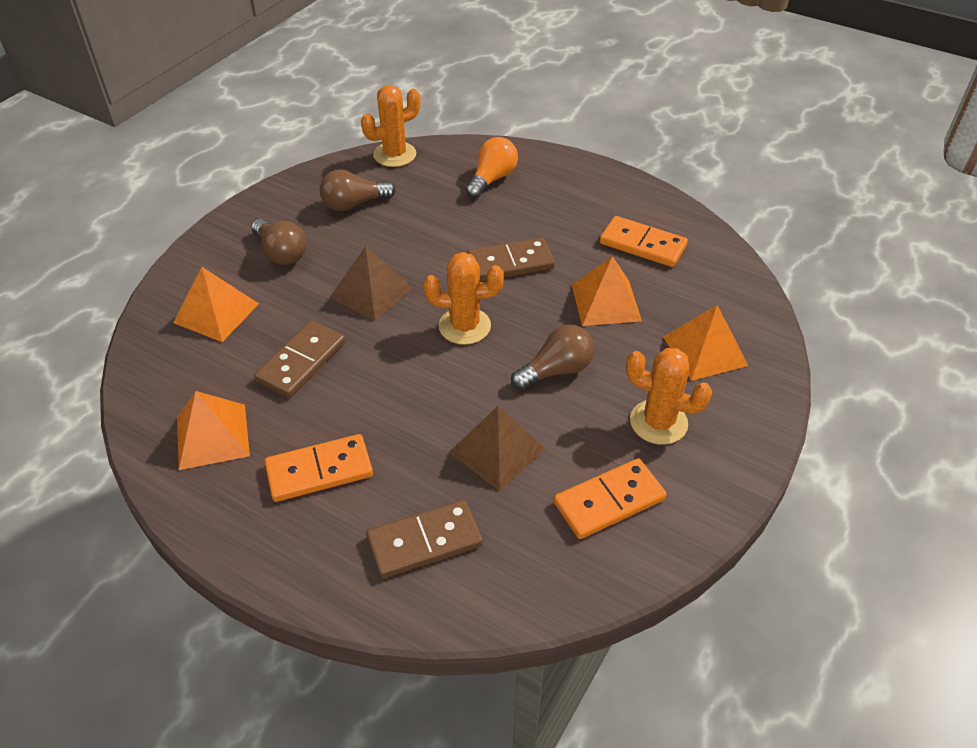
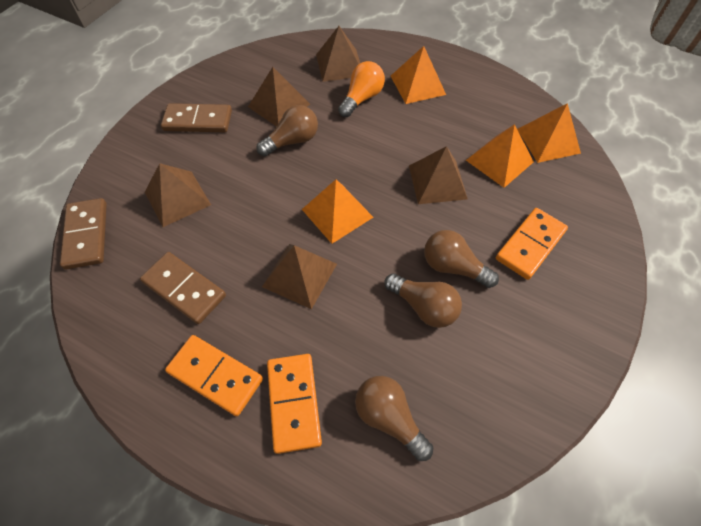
brown light bulb: [251,219,307,265] [320,170,396,211] [511,325,594,390] = 3 -> [256,105,318,156] [355,376,434,461] [384,273,462,328] [424,230,499,288] = 4
brown pyramid: [330,246,413,321] [449,406,546,491] = 2 -> [145,163,211,227] [248,67,310,127] [262,244,337,309] [316,26,360,82] [409,146,468,204] = 5
orange cactus: [361,85,421,167] [424,252,504,345] [626,348,712,445] = 3 -> none = 0

